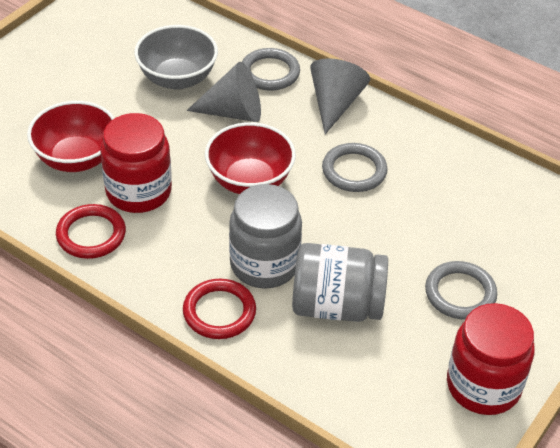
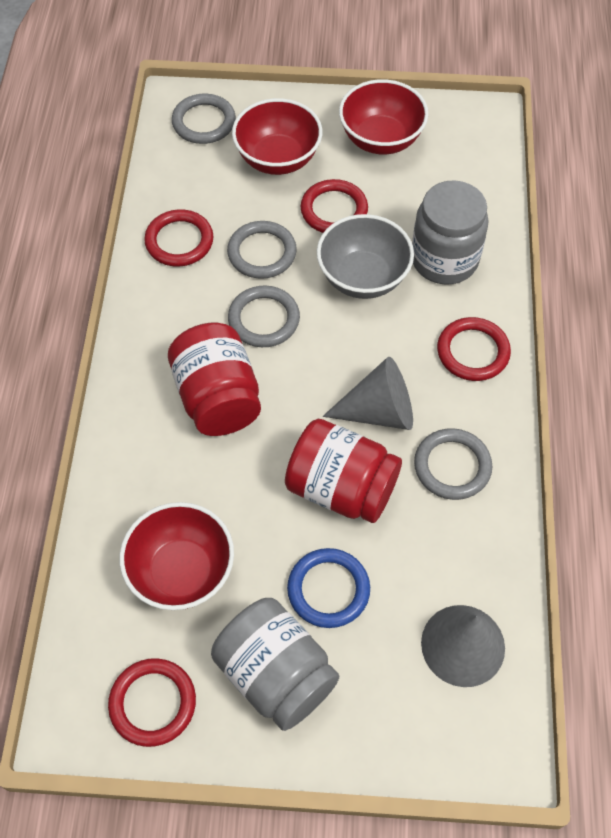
blue ring: none = 0 -> [287,548,370,628] = 1
grey ring: [242,48,300,91] [322,143,387,192] [425,261,497,320] = 3 -> [172,94,236,144] [227,221,297,279] [228,285,300,347] [414,428,492,500] = 4
red bowl: [27,101,115,172] [205,122,296,194] = 2 -> [120,502,234,610] [232,98,322,175] [339,79,429,154] = 3
red ring: [56,204,126,259] [183,279,256,339] = 2 -> [108,658,196,747] [144,209,213,267] [301,179,368,233] [437,317,511,381] = 4

